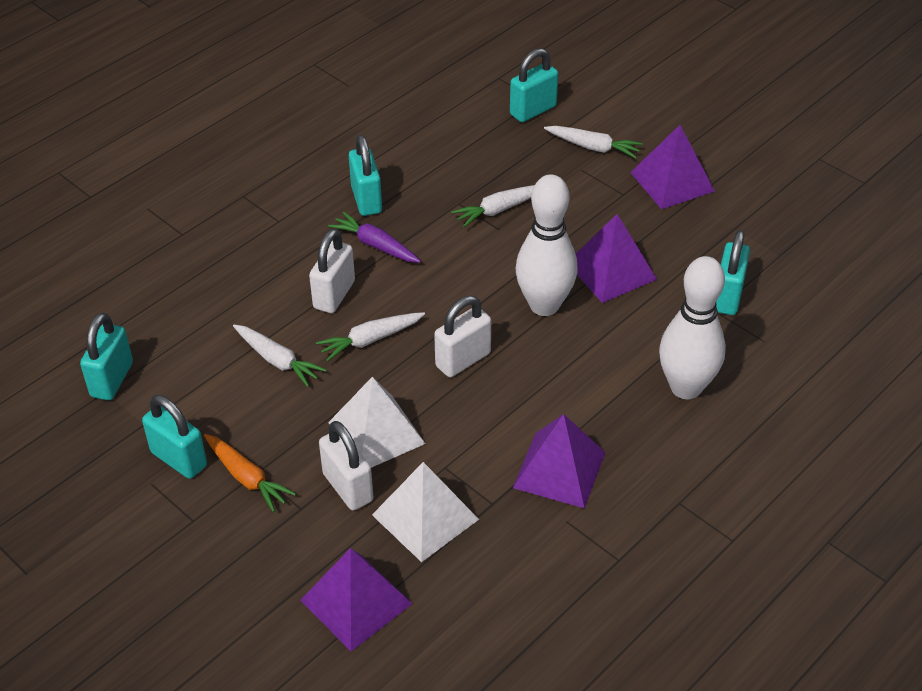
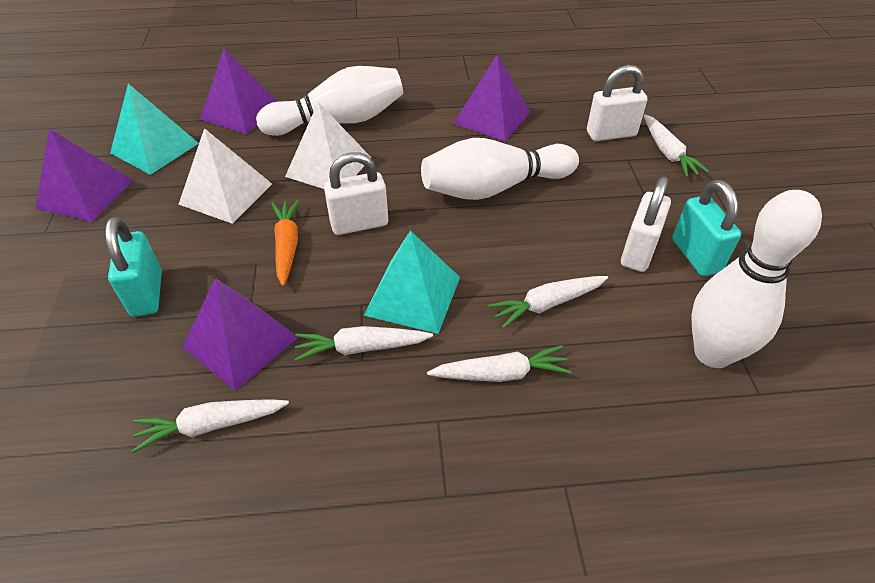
purple carrot: [328,212,421,263] = 1 -> none = 0
turquoise padlock: [80,312,133,400] [142,395,207,479] [349,135,382,216] [510,48,558,122] [716,230,750,315] = 5 -> [105,217,162,317] [673,180,741,276] = 2
turquoise pyramid: none = 0 -> [110,84,199,175] [364,231,460,334] = 2
white bowling pin: [516,175,578,316] [659,256,726,399] = 2 -> [256,66,403,136] [421,138,579,200] [692,190,822,368] = 3
white carrot: [233,325,326,387] [316,312,425,361] [451,185,535,227] [544,126,643,159] = 4 -> [132,399,289,453] [294,326,433,362] [427,345,571,382] [488,276,608,329] [644,115,709,177] = 5

